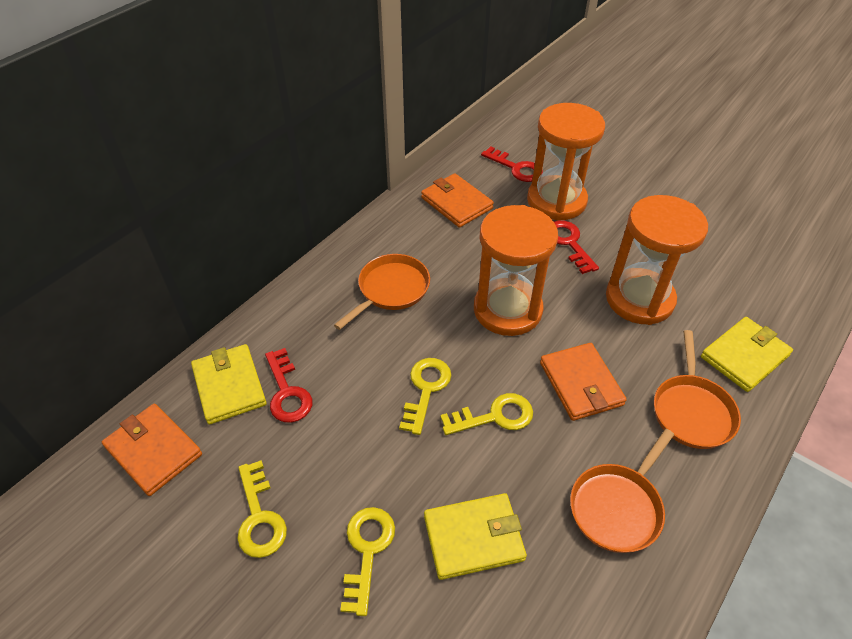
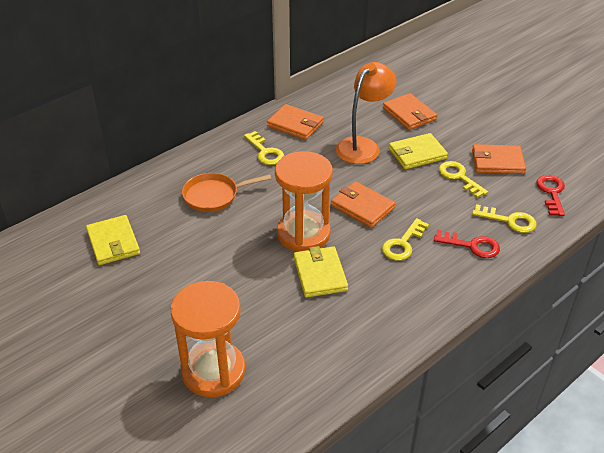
orange hourglass: [474,205,558,336] [527,103,605,221] [606,195,708,325] = 3 -> [171,281,245,397] [275,151,333,252] = 2
orange lamp: none = 0 -> [336,62,396,164] = 1
orange pan: [334,254,430,330] [570,429,674,553] [654,330,741,449] = 3 -> [182,173,271,212] = 1
orange wallet: [102,404,202,496] [421,173,494,228] [540,343,627,421] = 3 -> [267,104,324,140] [331,181,395,228] [383,93,437,130] [472,144,526,174] = 4
red key: [265,348,312,423] [481,146,543,182] [554,220,599,274] = 3 -> [434,230,500,258] [536,175,565,216] = 2

